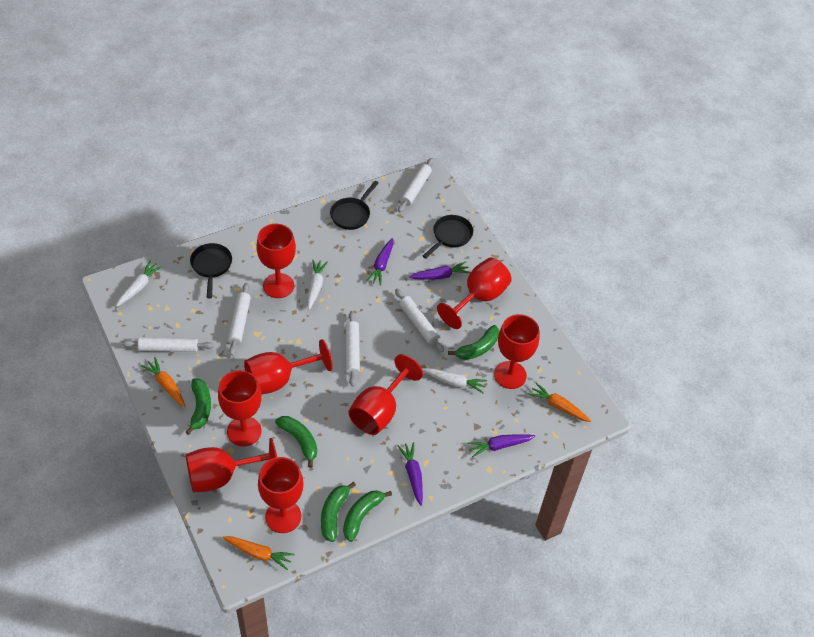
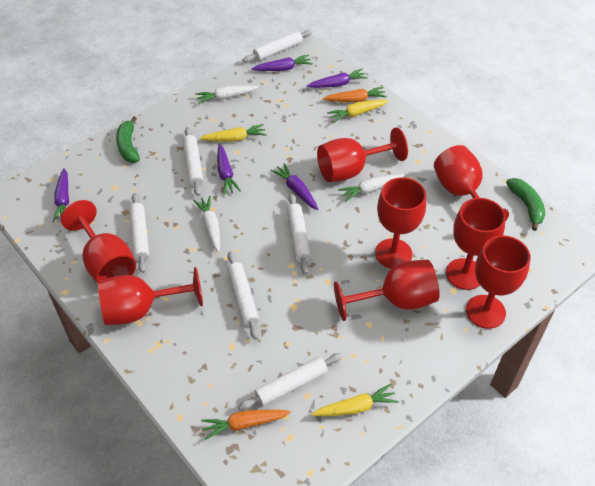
black pan: [190,243,232,298] [330,181,379,230] [423,215,473,259] = 3 -> none = 0
green banana: [186,378,211,435] [275,416,317,468] [321,482,356,542] [343,490,392,542] [448,325,499,360] = 5 -> [116,116,140,163] [506,178,545,231] = 2
orange carrot: [141,357,186,407] [223,536,294,570] [528,383,591,422] = 3 -> [201,410,291,440] [323,87,387,102] = 2
purple carrot: [366,238,393,285] [397,442,423,506] [409,262,471,280] [467,434,535,457] = 4 -> [53,168,69,223] [217,144,241,195] [251,55,313,71] [270,163,319,210] [307,69,368,88] = 5
white rolling pin: [122,337,214,352] [228,283,251,356] [345,311,360,387] [395,289,444,352] [398,158,434,212] = 5 -> [129,193,149,273] [183,127,203,196] [227,251,259,340] [238,353,342,410] [243,30,312,62] [287,194,311,274] = 6
yellow carrot: none = 0 -> [199,124,267,141] [312,384,399,416] [327,100,389,123] = 3

